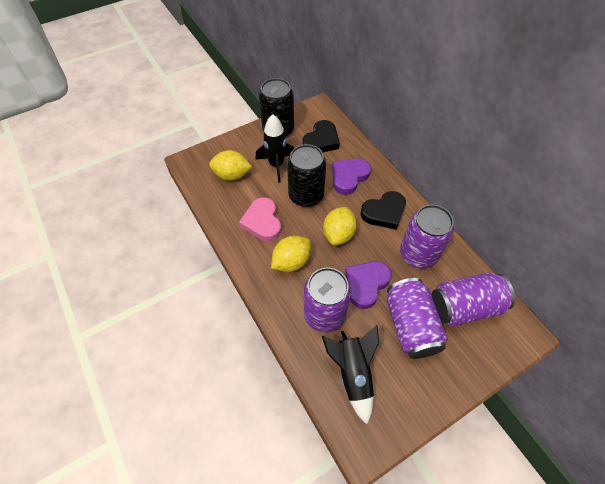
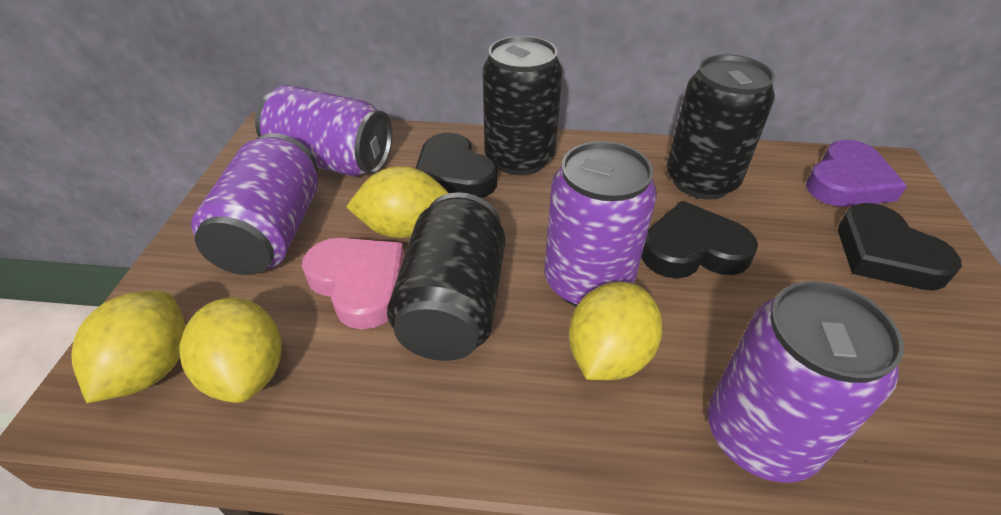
black can: [259,78,294,137] [287,144,326,207] = 2 -> [387,192,505,361] [483,36,562,175] [667,54,775,199] = 3
black heart: [303,120,340,153] [361,191,406,230] = 2 -> [415,133,497,198] [642,201,758,278] [838,203,962,290] = 3
black rocket: [256,114,294,183] [322,325,379,424] = 2 -> none = 0
purple heart: [332,159,371,195] [345,261,391,309] = 2 -> [806,140,907,207] = 1
yellow lemon: [209,150,252,181] [271,236,311,272] [323,207,357,246] = 3 -> [71,291,185,403] [179,298,282,403] [346,166,448,238] [569,282,662,380] = 4

